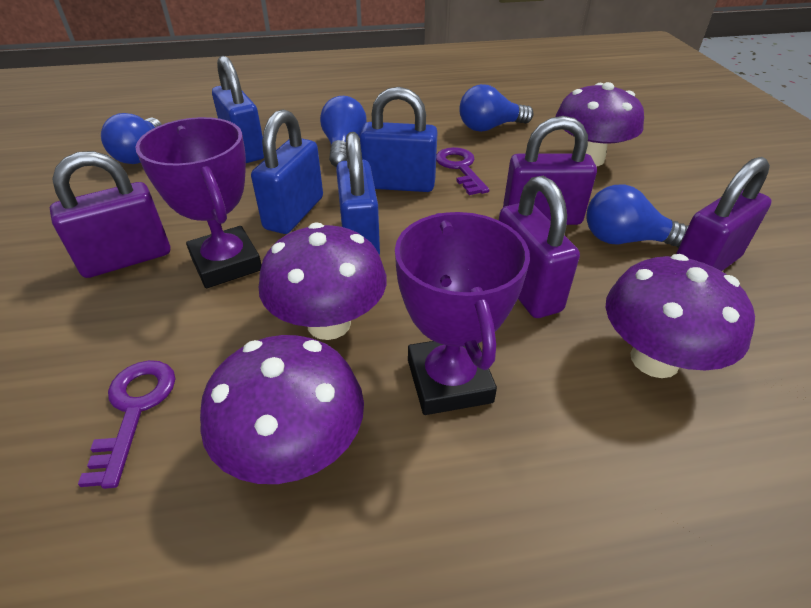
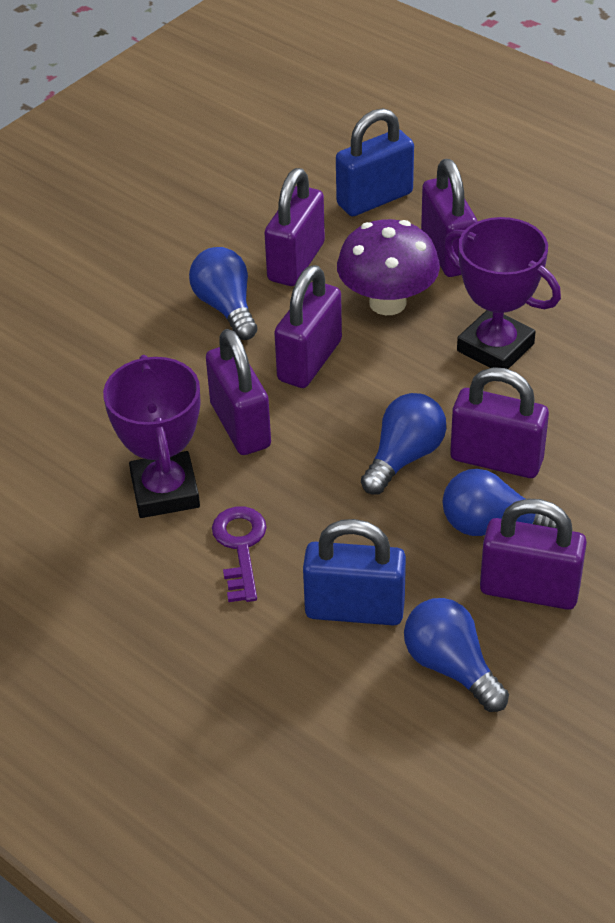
blue padlock: [212,56,264,163] [251,109,323,234] [336,132,380,255] [360,87,438,192] = 4 -> [303,519,406,626] [336,108,414,216] = 2
purple key: [78,360,175,489] [436,147,489,195] = 2 -> [212,507,267,602] = 1
purple mushroom: [200,335,364,484] [259,222,387,340] [556,82,644,166] [606,254,755,378] = 4 -> [337,219,440,315] = 1
purple padlock: [50,151,170,278] [499,176,580,318] [503,116,597,225] [676,157,772,271] = 4 -> [206,329,271,455] [264,168,325,286] [274,265,342,388] [421,159,478,277] [450,367,549,478] [480,499,587,610] = 6

